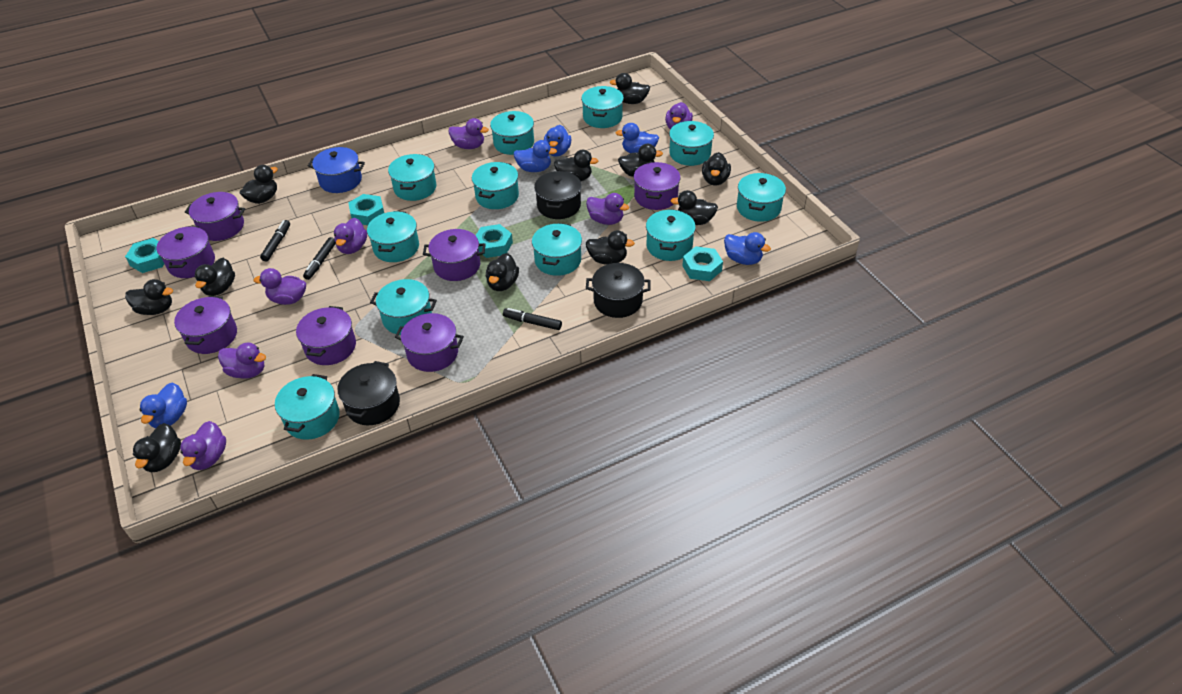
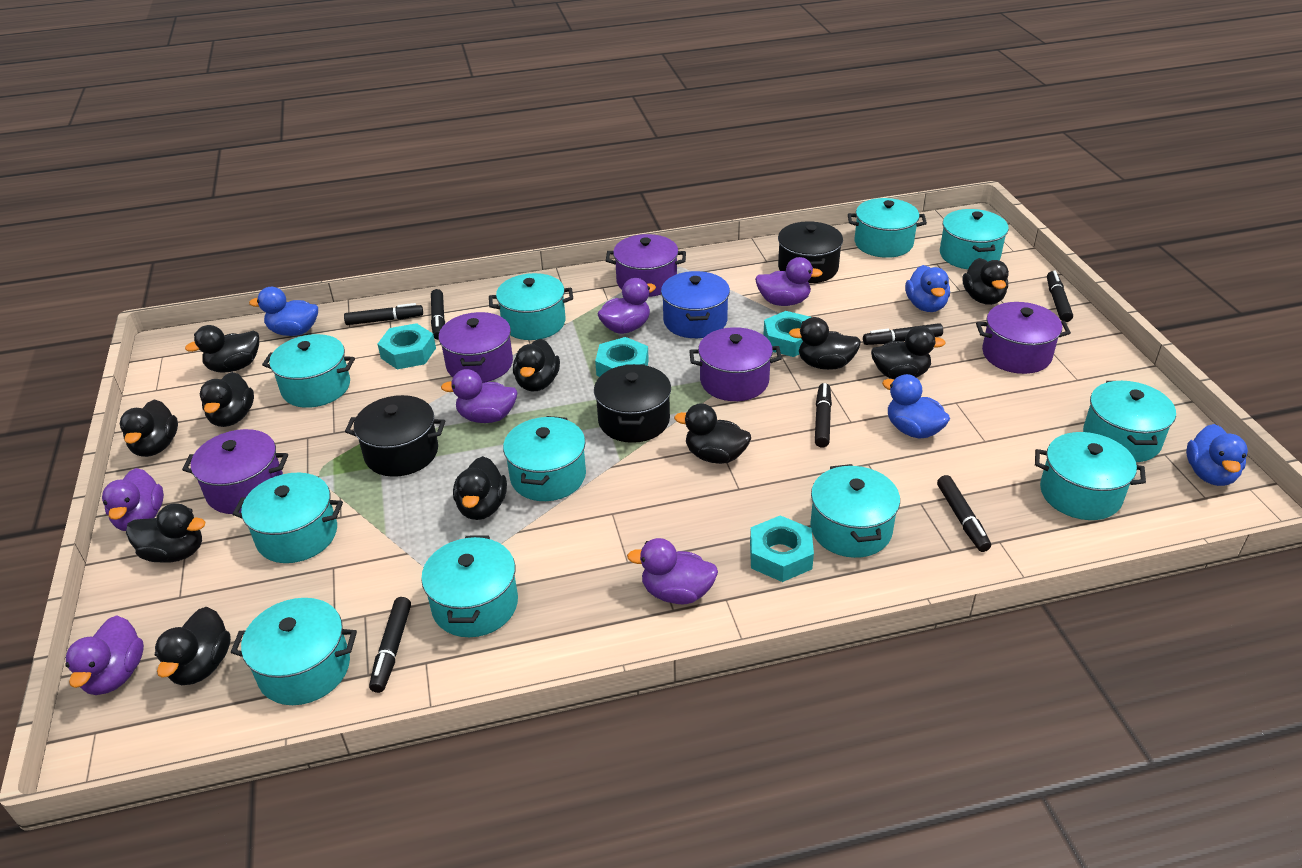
black marker: [260,220,290,261] [303,237,336,280] [503,308,562,330] = 3 -> [344,303,423,325] [369,597,411,693] [431,289,445,340] [815,383,832,448] [863,323,943,345] [937,475,991,552] [1047,271,1073,322] = 7
blue duck: [139,383,187,428] [514,140,557,172] [544,125,571,156] [616,123,659,153] [724,232,771,265] = 5 -> [249,287,318,336] [882,374,950,439] [905,265,950,312] [1186,424,1248,486] = 4
purple duck: [180,421,226,470] [218,343,266,379] [254,268,306,305] [334,218,367,254] [449,118,489,149] [586,193,629,225] [665,102,693,129] = 7 -> [66,615,144,695] [102,468,164,531] [441,369,517,423] [598,278,656,334] [627,538,718,604] [755,257,823,306] = 6
purple pot: [157,226,215,278] [174,296,237,354] [185,192,245,241] [296,306,356,365] [395,313,464,372] [423,229,486,281] [633,162,680,210] = 7 -> [182,429,288,514] [439,312,513,383] [606,234,686,297] [689,327,782,401] [976,302,1071,374] = 5

